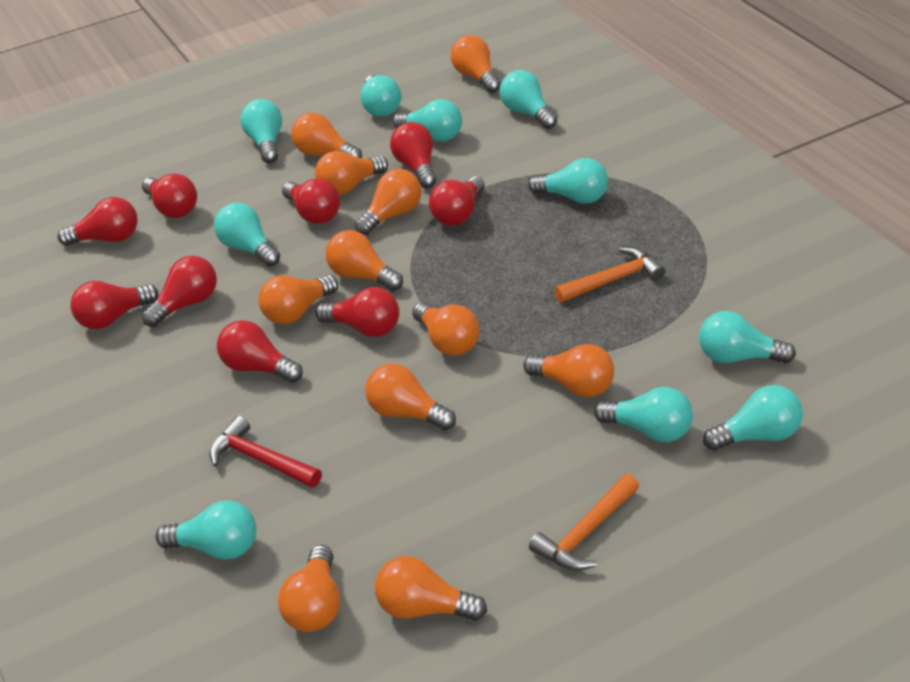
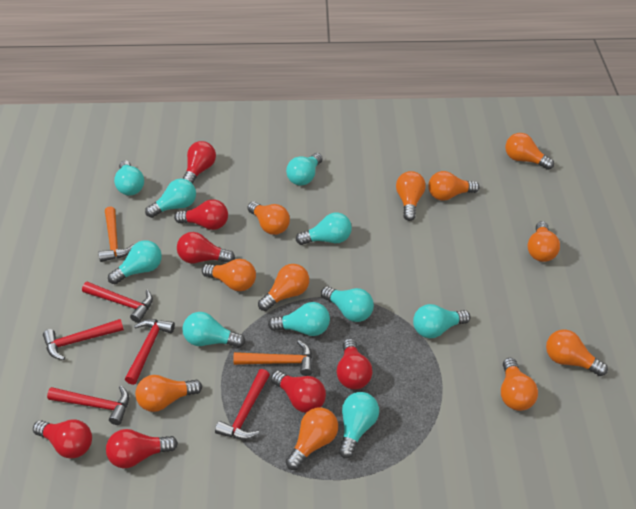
red hammer: [209,416,322,488] = 1 -> [43,319,124,360] [47,386,129,425] [82,282,153,323] [125,319,175,385] [215,369,270,440] = 5
red light bulb: [57,197,138,246] [70,281,159,329] [142,173,197,218] [142,256,217,327] [217,320,303,383] [282,179,340,224] [315,287,399,337] [390,122,436,188] [429,176,485,226] = 9 -> [33,420,92,459] [106,429,178,468] [174,199,228,230] [177,232,235,263] [183,141,216,184] [271,371,326,413] [336,338,373,390] = 7

